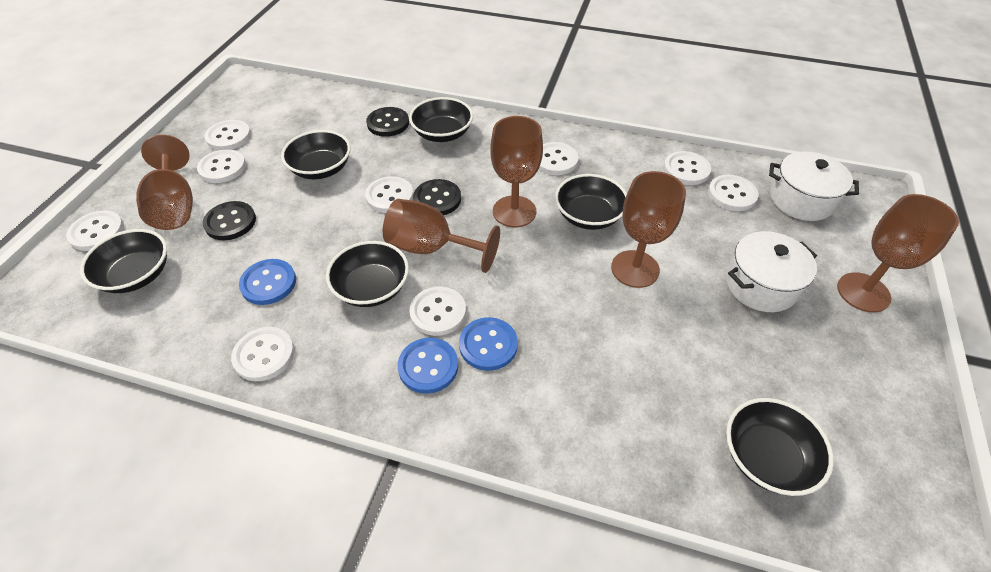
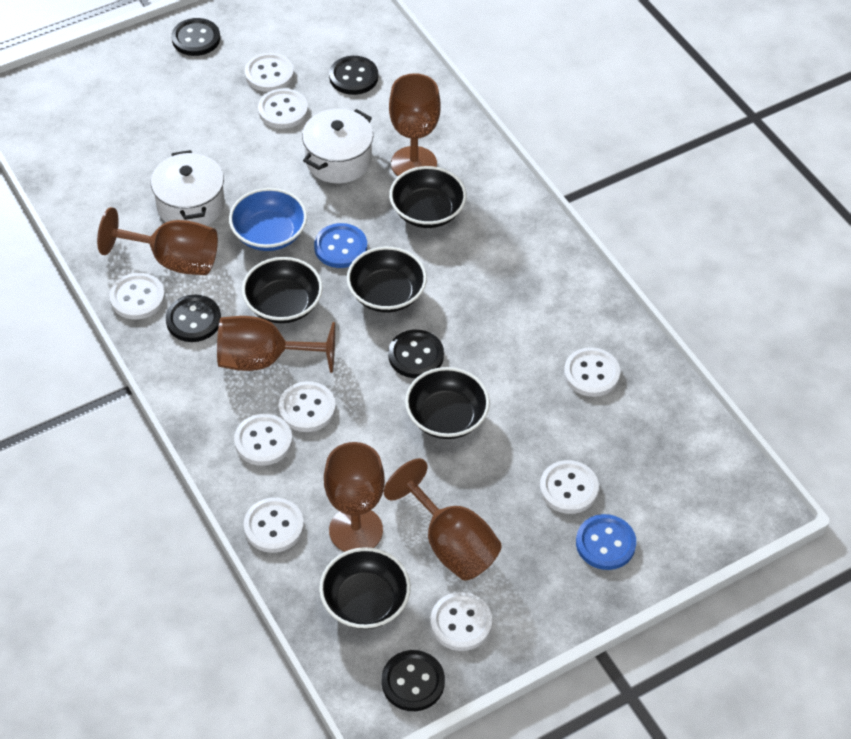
black bowl: [80,229,167,293] [281,130,351,179] [326,241,409,307] [409,97,473,142] [555,174,627,230] [726,398,834,496] = 6 -> [242,257,323,323] [319,547,411,629] [347,247,427,313] [389,166,466,228] [405,367,490,439] = 5
black button: [203,201,256,240] [366,107,409,137] [413,179,461,215] = 3 -> [166,295,221,342] [172,18,220,56] [329,56,378,95] [382,650,445,711] [388,330,444,378] = 5
blue bowl: none = 0 -> [229,188,307,251] = 1
blue button: [239,259,296,305] [397,338,458,394] [459,317,518,371] = 3 -> [314,223,367,268] [576,514,636,570] = 2

